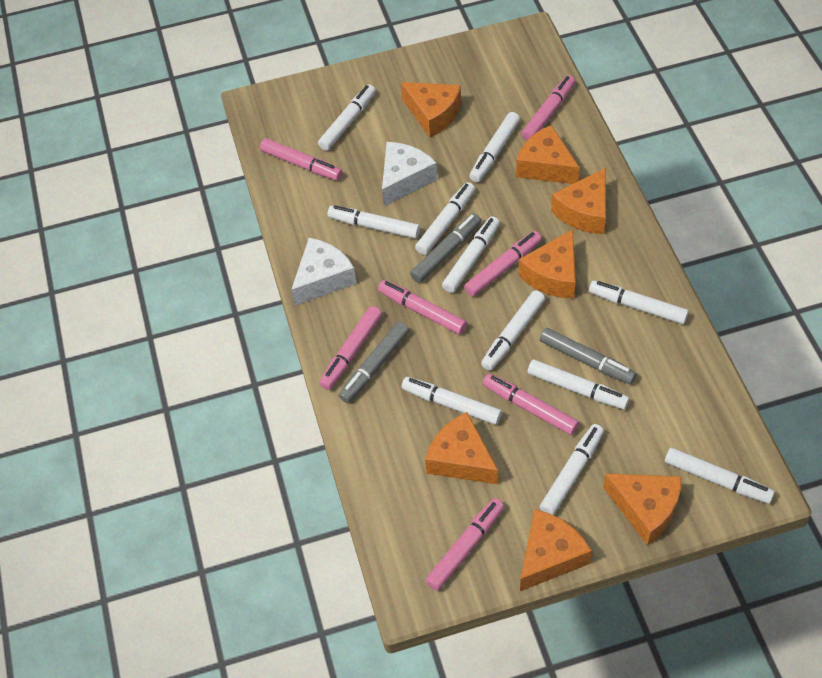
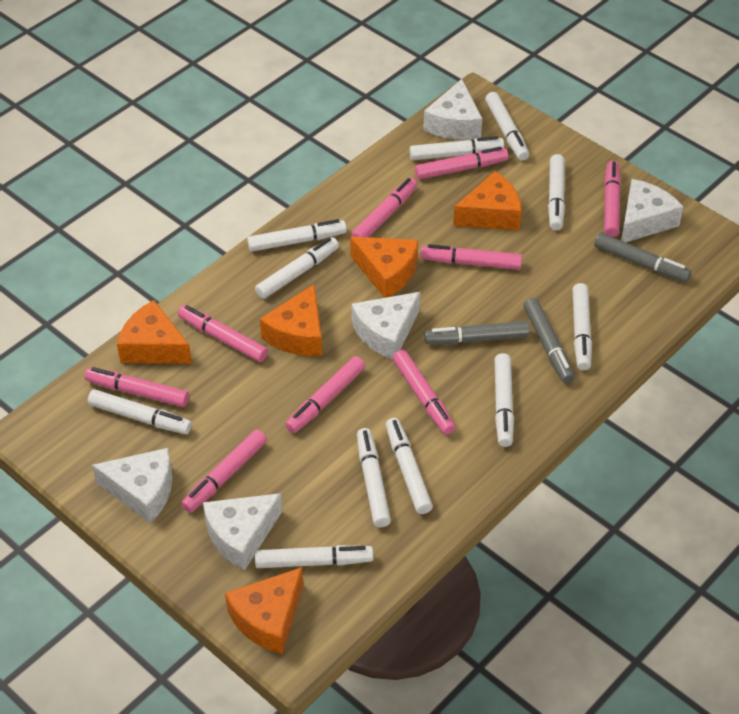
orange cheese: [401,82,461,138] [425,412,498,484] [516,125,580,184] [519,229,576,299] [520,509,592,591] [551,168,606,234] [603,473,682,545] = 7 -> [117,300,192,364] [225,567,303,654] [260,284,322,356] [350,237,418,298] [453,171,522,230] = 5
pink marker: [260,138,342,181] [319,306,382,390] [378,280,467,335] [425,498,504,591] [464,231,542,296] [483,374,579,435] [522,75,575,140] = 7 -> [85,367,189,407] [178,305,268,362] [181,430,267,513] [285,356,365,433] [351,178,418,237] [392,350,456,435] [415,147,508,179] [421,244,522,270] [604,161,621,237] = 9
white cheese: [291,238,357,306] [382,142,437,206] = 2 -> [92,448,172,524] [203,493,282,570] [352,292,420,360] [423,79,482,140] [621,179,683,242] = 5

